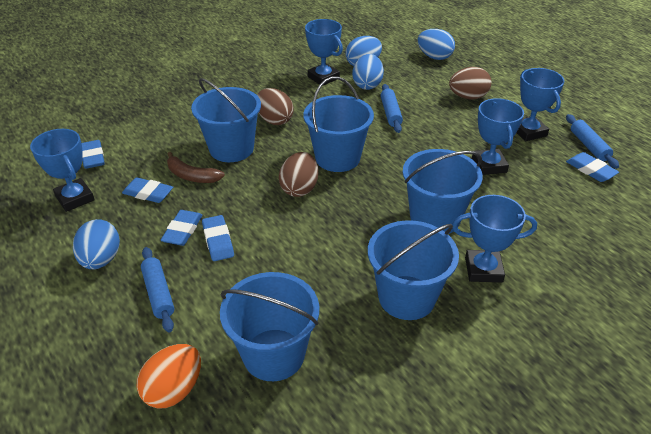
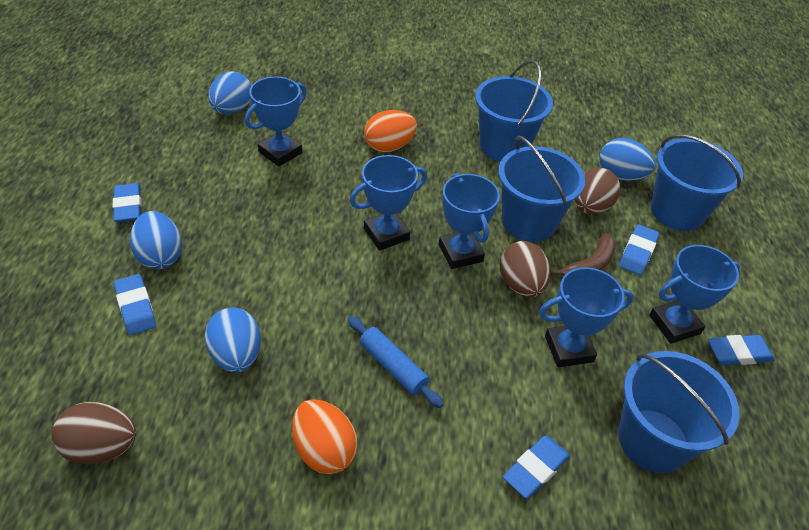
blue bucket: [191,78,261,162] [220,272,319,381] [303,77,374,172] [368,220,459,320] [403,149,483,234] = 5 -> [475,60,553,162] [498,136,585,242] [618,351,740,473] [651,134,743,231] = 4
blue rolling pin: [141,247,174,333] [380,84,403,133] [566,114,619,169] = 3 -> [348,316,444,408] = 1
orange egg: [137,344,201,409] = 1 -> [292,399,358,474] [364,110,417,152] = 2

